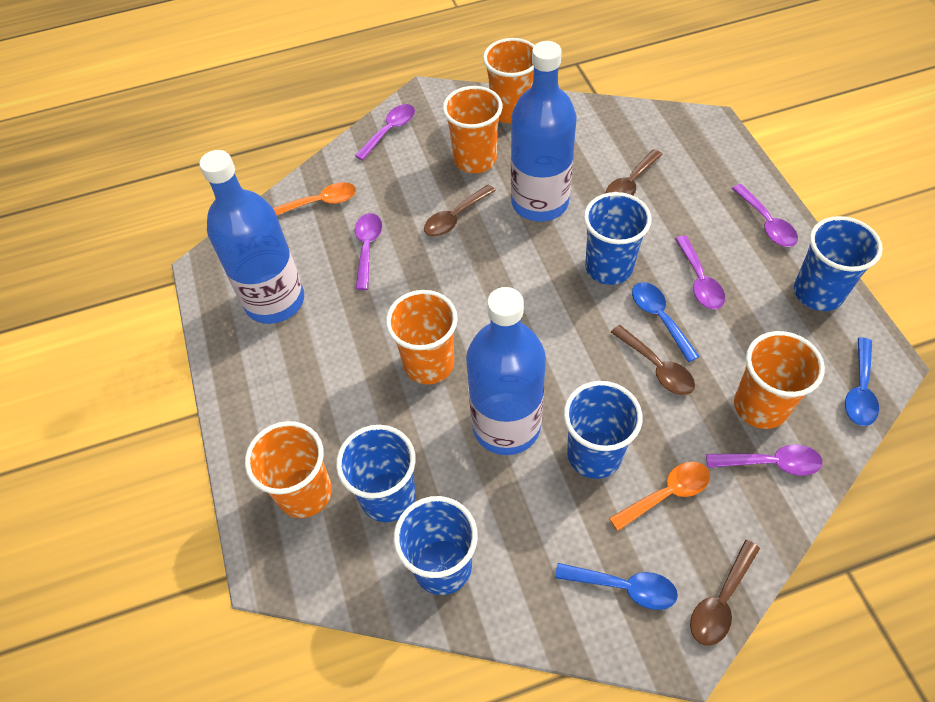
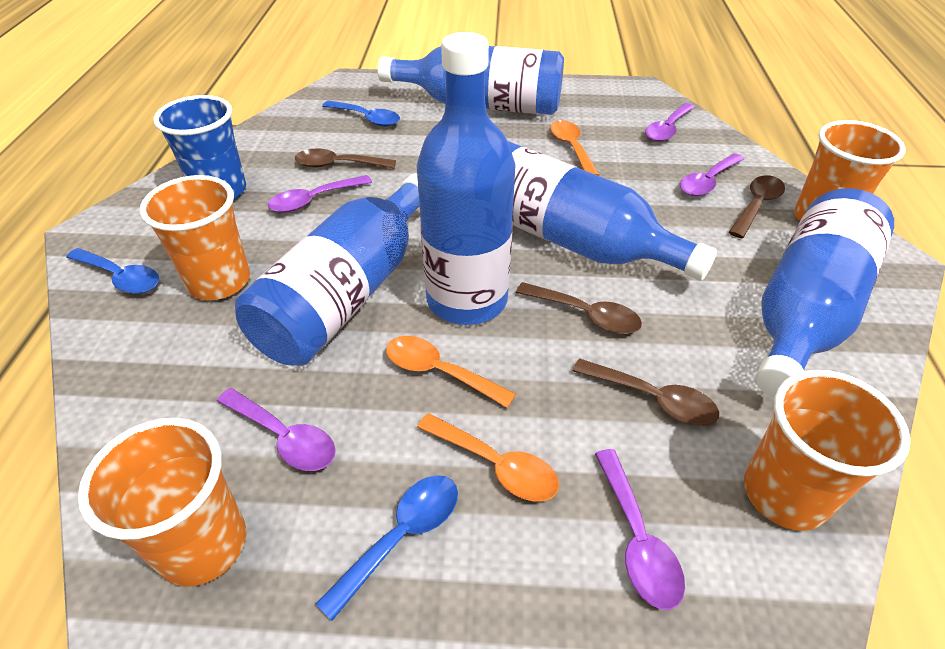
blue bottle: [199,150,304,324] [466,287,546,455] [511,41,577,222] = 3 -> [235,173,420,366] [378,46,564,115] [417,32,516,325] [508,141,717,281] [755,188,894,397] = 5
blue cup: [336,425,416,522] [394,496,478,595] [564,381,643,479] [584,192,652,285] [794,216,883,311] = 5 -> [153,95,246,199] = 1
orange cup: [245,421,332,518] [386,290,458,384] [443,86,503,173] [483,38,535,123] [734,331,825,429] = 5 -> [78,418,246,587] [140,175,250,300] [744,370,911,531] [794,120,906,221] = 4
orange spoon: [273,182,356,215] [609,462,710,531] = 2 -> [386,336,516,408] [417,413,559,502] [551,120,599,176] = 3

